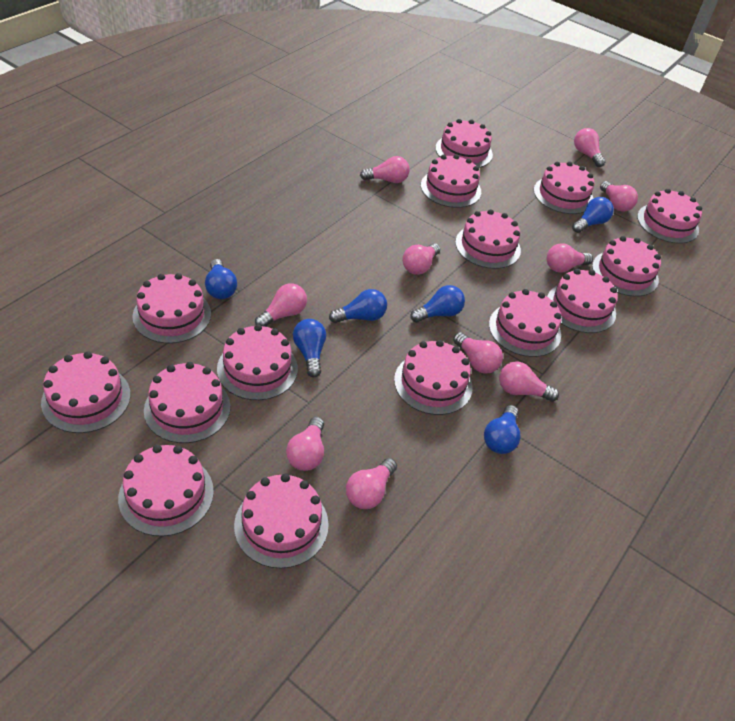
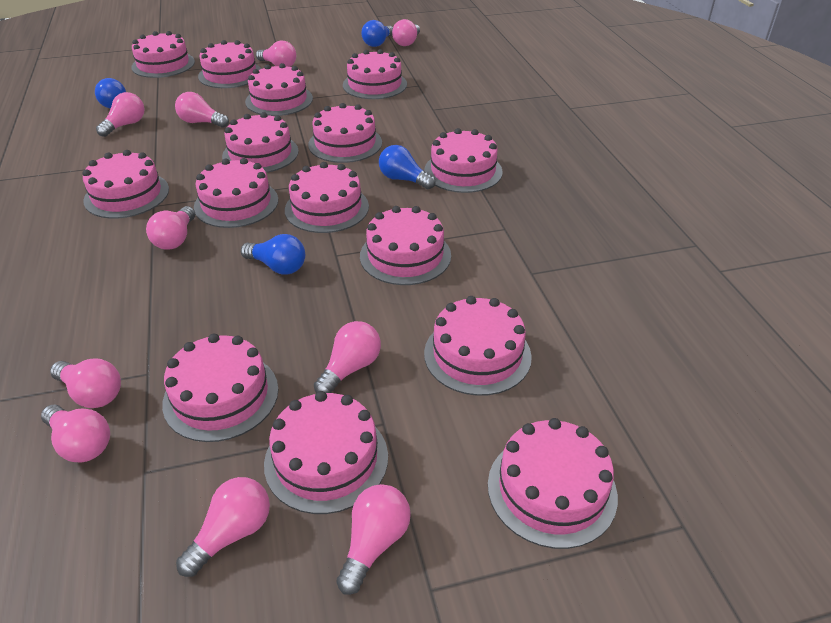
blue light bulb: [205,259,237,299] [293,319,326,377] [329,289,387,323] [410,285,465,323] [484,405,521,454] [572,197,614,233] = 6 -> [95,78,126,108] [241,234,305,275] [361,20,393,47] [379,145,436,190] = 4

